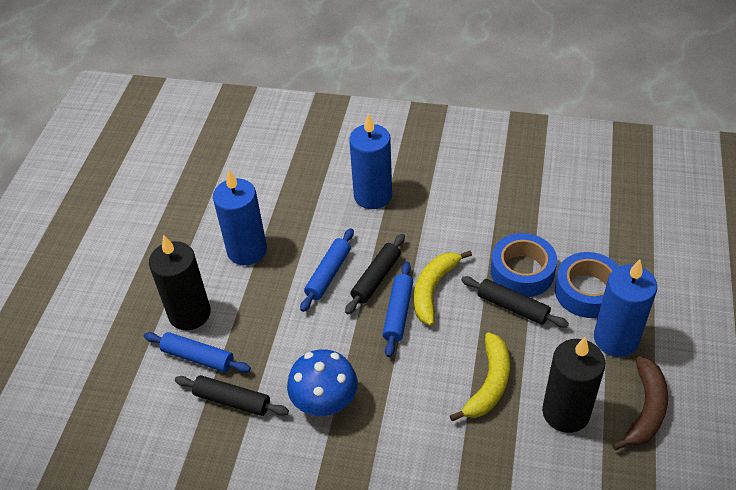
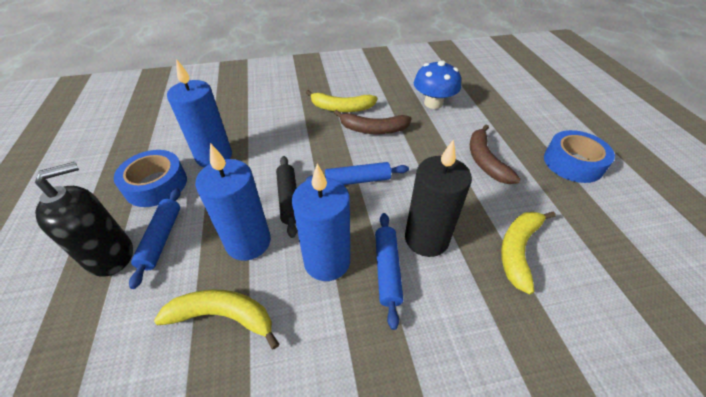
black candle: [149,235,211,330] [542,337,605,433] = 2 -> [405,139,472,257] = 1
black rolling pin: [175,375,289,416] [345,234,405,314] [461,276,569,328] = 3 -> [276,156,297,238] = 1
black soap dispenser: none = 0 -> [35,162,133,277] = 1
brown banana: [612,356,668,450] = 1 -> [334,110,412,134] [470,124,521,184] = 2
yellow banana: [414,251,472,326] [450,332,510,421] = 2 -> [154,290,279,349] [306,90,377,112] [501,211,556,294] = 3

